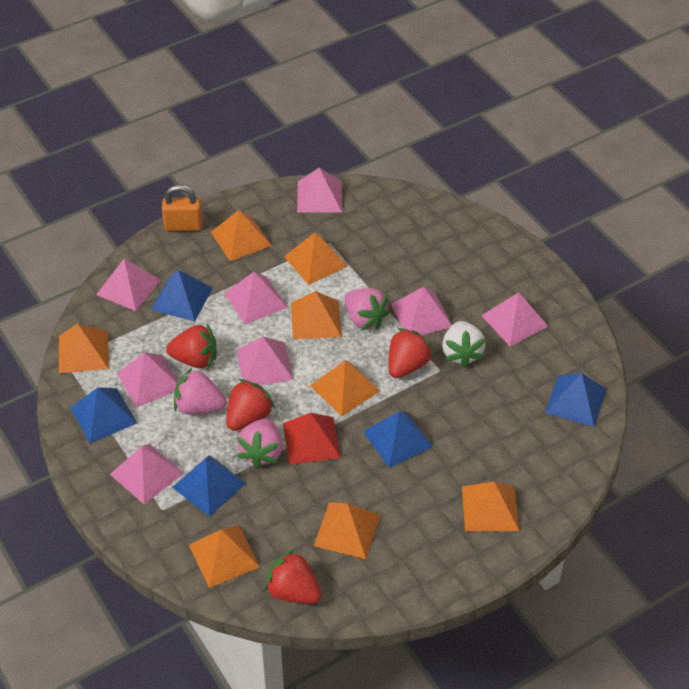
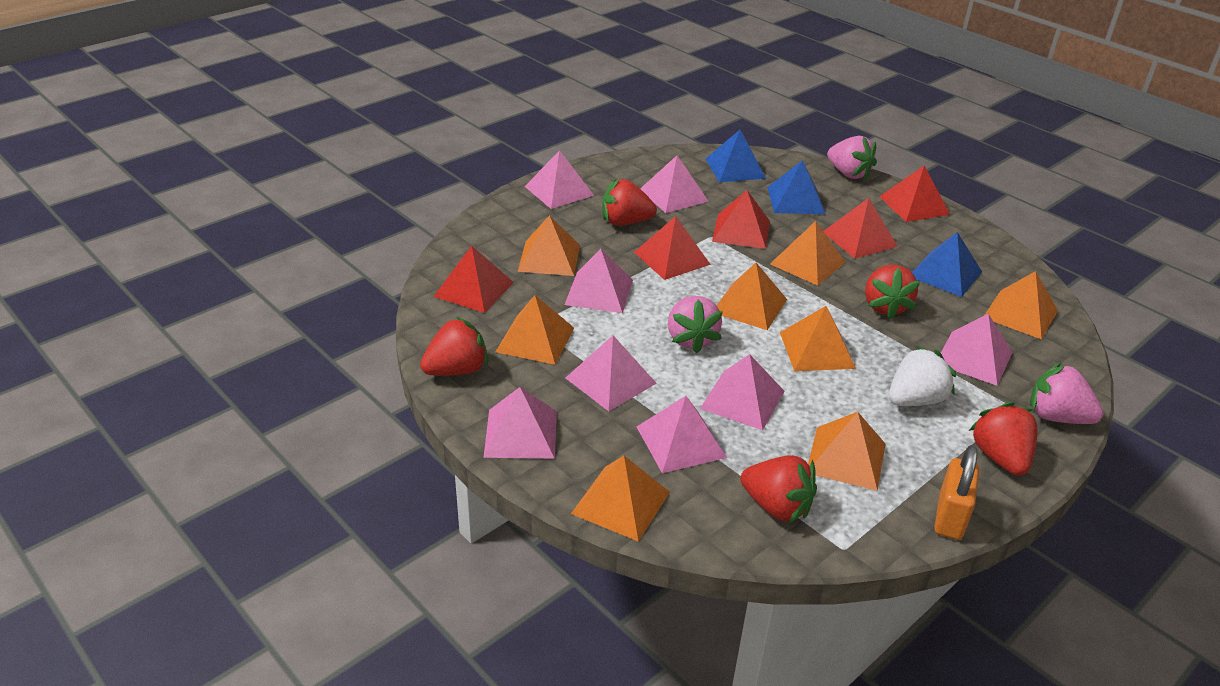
blue pyramid: [71,387,137,443] [151,270,213,321] [172,455,246,517] [363,411,433,468] [545,373,607,427] = 5 -> [706,130,766,182] [767,160,825,214] [912,232,982,297] = 3
red pyramid: [283,413,341,465] = 1 -> [433,246,514,313] [634,216,711,280] [712,190,770,249] [824,198,898,259] [879,166,950,222] = 5
red strawberry: [166,324,217,368] [226,379,275,431] [264,549,322,604] [388,328,433,378] = 4 -> [420,317,488,376] [602,179,657,226] [741,455,817,524] [865,265,920,319] [969,402,1038,476] = 5

